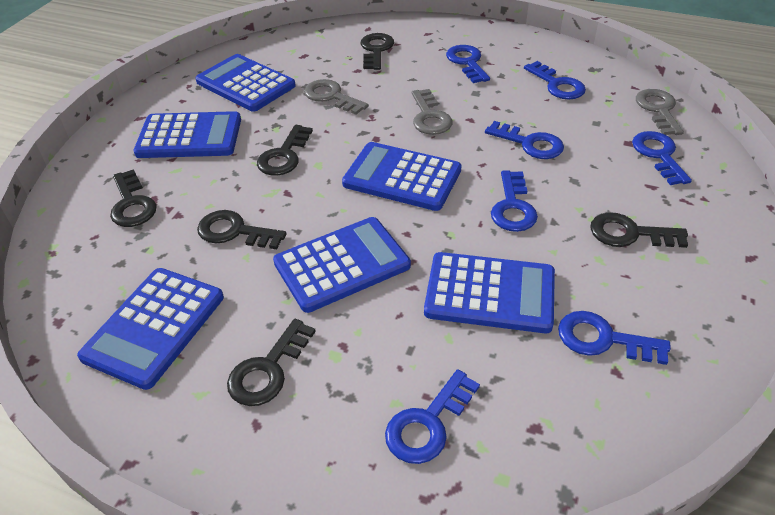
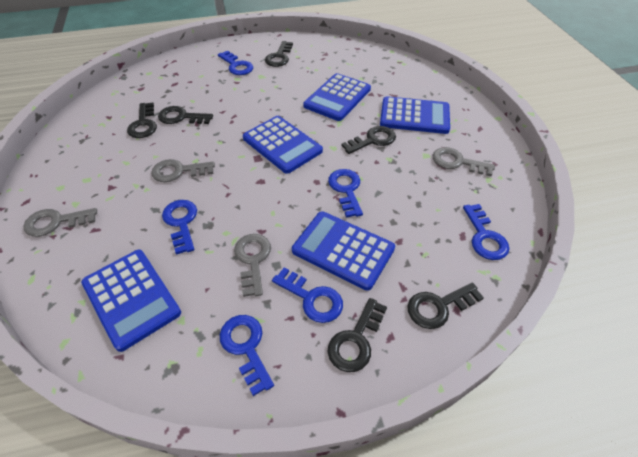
blue calculator: [77,268,224,390] [133,111,241,158] [195,54,296,112] [273,217,411,313] [342,142,462,211] [424,252,555,333] = 6 -> [81,250,181,352] [243,116,323,174] [292,211,395,291] [303,73,371,121] [380,96,450,134] = 5
blue key: [385,369,480,464] [446,45,490,83] [485,121,564,159] [491,170,538,232] [524,61,586,99] [558,311,671,365] [632,131,692,185] = 7 -> [162,200,197,255] [218,51,253,75] [220,315,274,396] [272,268,343,323] [328,169,363,218] [463,204,509,260] = 6
grey key: [304,79,369,115] [412,89,453,135] [636,89,684,135] = 3 -> [23,208,97,237] [151,159,215,182] [234,234,271,297] [433,147,495,176] = 4

